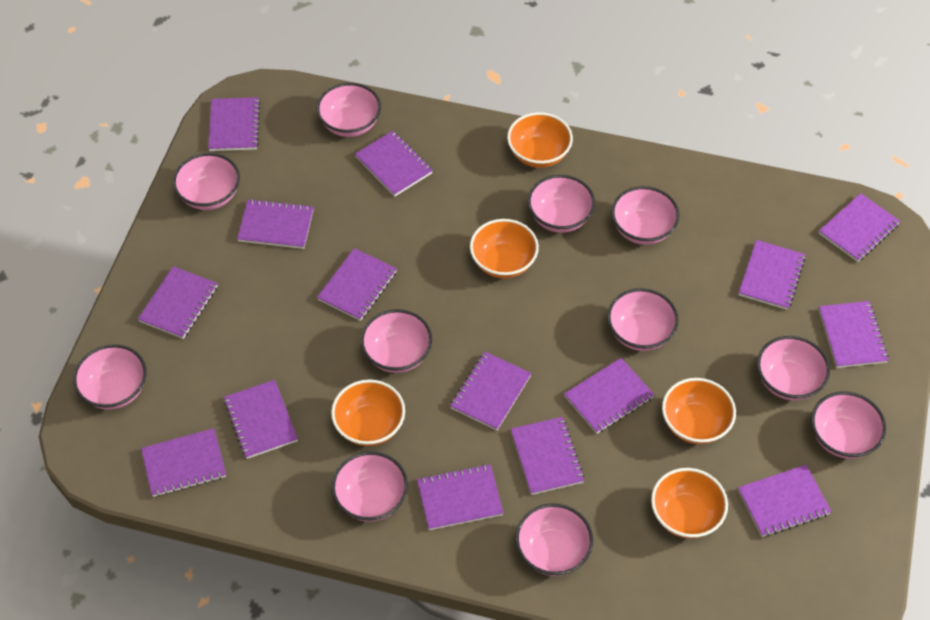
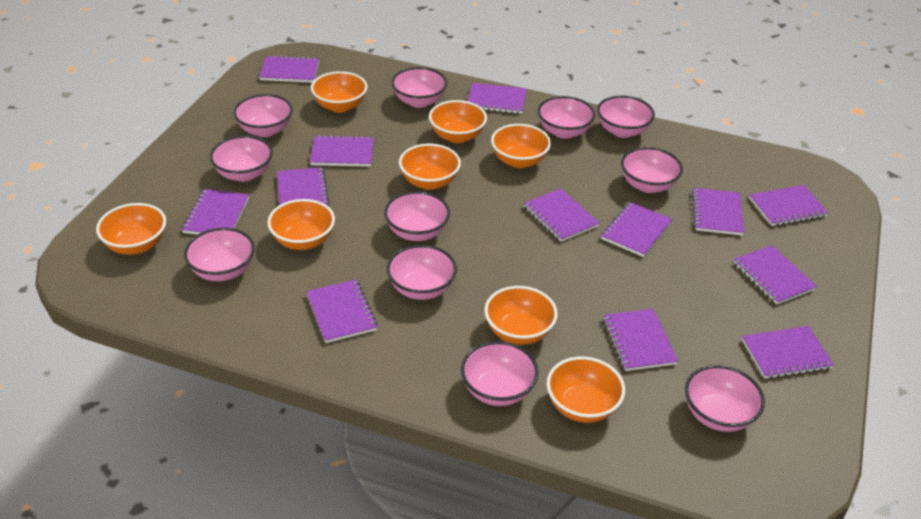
orange bowl: [331,379,405,446] [470,219,539,279] [507,112,573,168] [651,468,728,539] [662,378,736,444] = 5 -> [96,203,166,255] [267,199,335,250] [311,71,368,113] [399,144,461,190] [429,100,487,143] [484,286,558,345] [491,124,551,168] [546,356,625,423] = 8
purple notebook: [138,266,218,339] [141,428,226,497] [208,97,260,151] [224,380,298,459] [237,199,314,249] [317,248,397,321] [355,131,433,197] [417,464,503,530] [450,352,531,430] [511,417,585,495] [564,358,654,434] [738,465,832,537] [739,240,806,310] [819,193,900,262] [819,301,889,368] = 15 -> [182,189,249,235] [259,55,319,83] [277,167,329,206] [306,279,378,343] [310,135,374,167] [468,83,527,114] [524,188,600,242] [601,202,673,257] [603,309,678,371] [692,188,744,236] [734,245,817,304] [742,326,834,379] [749,185,829,226] = 13

